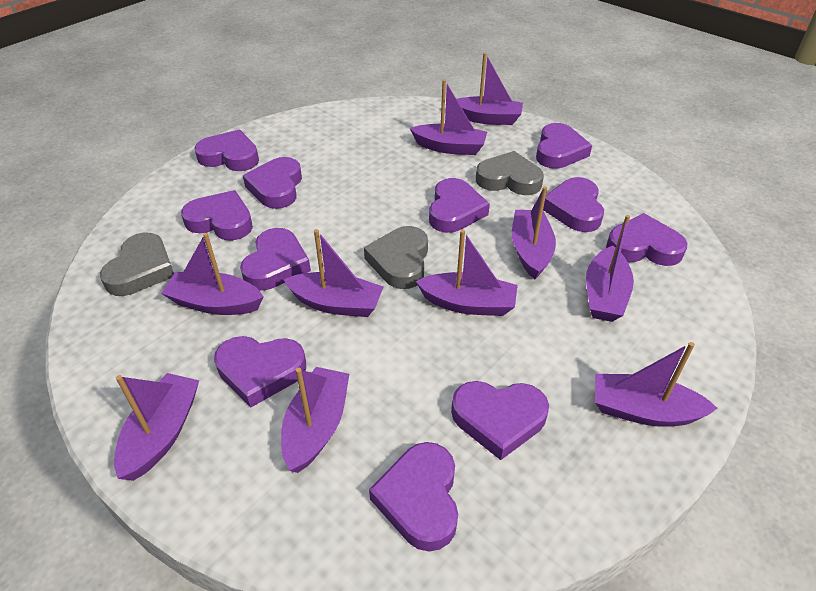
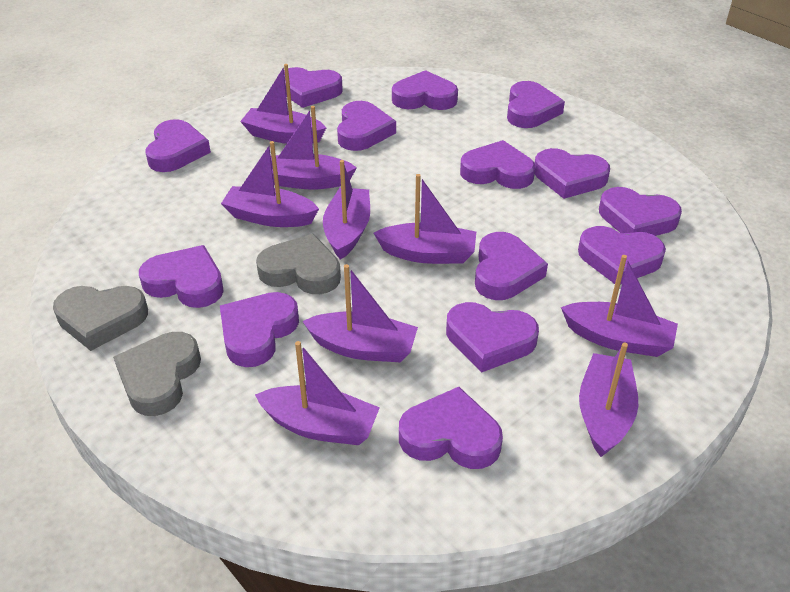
purple boat: [114,373,199,481] [161,233,263,315] [281,367,349,473] [283,229,383,317] [410,79,487,155] [416,230,518,316] [457,53,523,125] [512,186,556,279] [586,215,634,322] [595,342,718,427] = 10 -> [221,141,319,227] [240,64,326,144] [255,341,380,445] [271,106,357,190] [302,264,418,362] [323,160,370,260] [374,174,476,264] [561,255,678,357] [579,343,638,457] = 9
purple heart: [181,190,253,241] [194,130,259,171] [214,336,306,408] [240,228,311,291] [243,157,302,209] [369,442,458,551] [429,178,490,233] [451,381,549,460] [536,123,592,169] [543,177,604,232] [606,213,687,266] = 11 -> [139,245,224,308] [145,119,211,172] [220,292,299,367] [284,67,343,108] [337,101,396,151] [392,70,458,110] [399,387,503,469] [446,302,539,373] [460,140,535,189] [475,232,548,300] [507,81,565,128] [535,148,610,199] [578,226,666,285] [599,187,682,236] = 14

